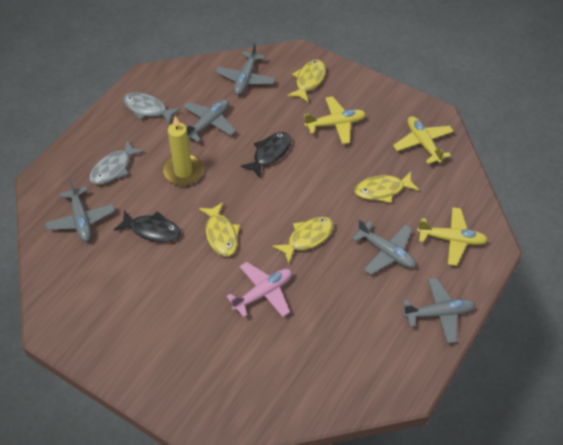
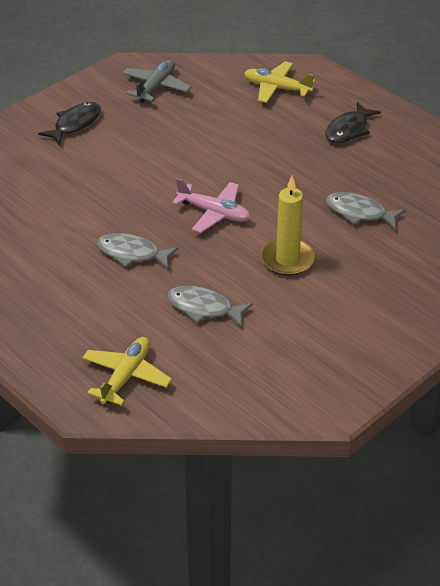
grey fish: [89,140,145,185] [123,92,181,124] = 2 -> [97,233,179,269] [167,286,253,326] [326,192,405,229] = 3
grey plane: [45,179,115,242] [183,99,236,142] [215,42,276,95] [352,219,416,275] [403,278,476,344] = 5 -> [123,60,191,103] = 1
yellow fish: [199,202,240,256] [272,217,334,263] [287,60,326,102] [354,172,419,203] = 4 -> none = 0
yellow plane: [304,96,366,144] [393,116,454,164] [417,207,488,266] = 3 -> [82,337,172,406] [244,61,315,103] = 2

